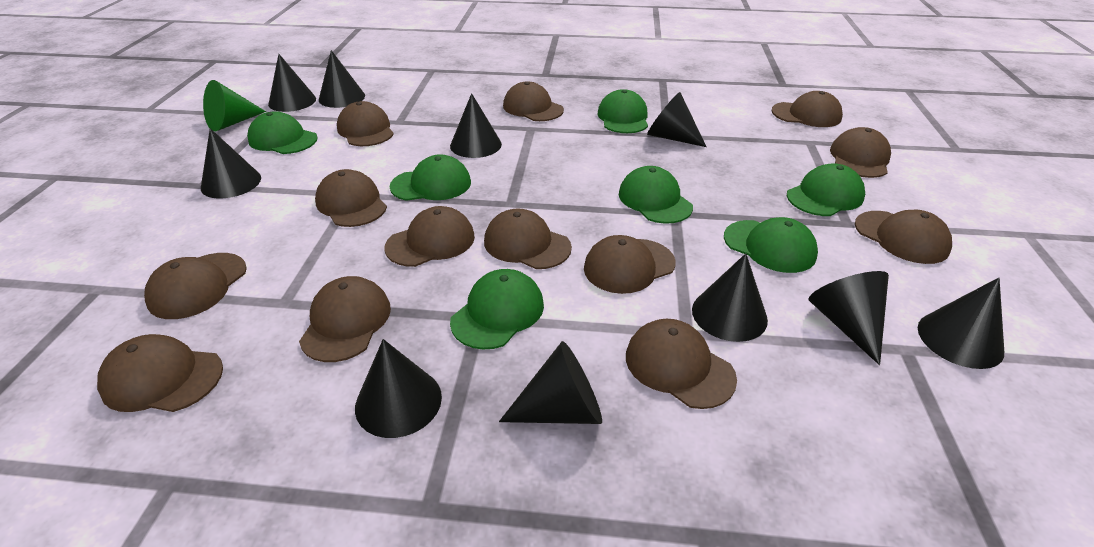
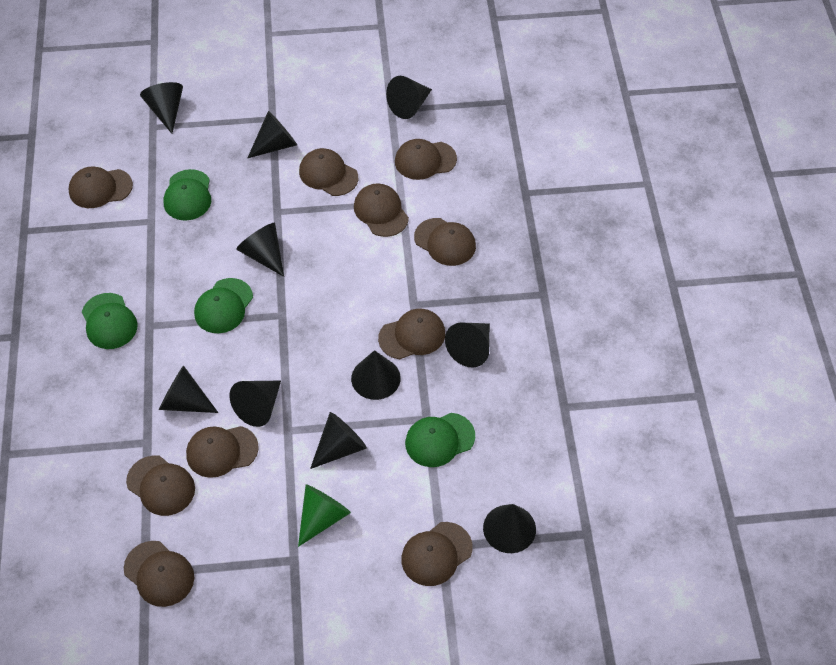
brown cap: [97,334,223,412] [144,253,247,319] [299,276,391,362] [315,169,387,227] [337,101,394,146] [384,206,475,267] [484,208,572,269] [503,82,564,121] [584,235,676,294] [626,319,737,409] [772,91,843,127] [830,127,891,178] [855,210,952,264] = 13 -> [68,167,133,208] [124,541,194,607] [126,455,195,516] [186,426,259,478] [299,148,358,196] [354,183,409,237] [378,309,445,359] [395,139,457,180] [401,522,472,586] [414,218,476,266] = 10
green cap: [247,111,318,154] [390,154,471,201] [450,269,544,350] [597,89,648,133] [619,166,693,224] [724,217,818,273] [787,163,865,216] = 7 -> [82,293,138,349] [163,169,211,221] [194,278,253,333] [405,413,475,467] = 4

